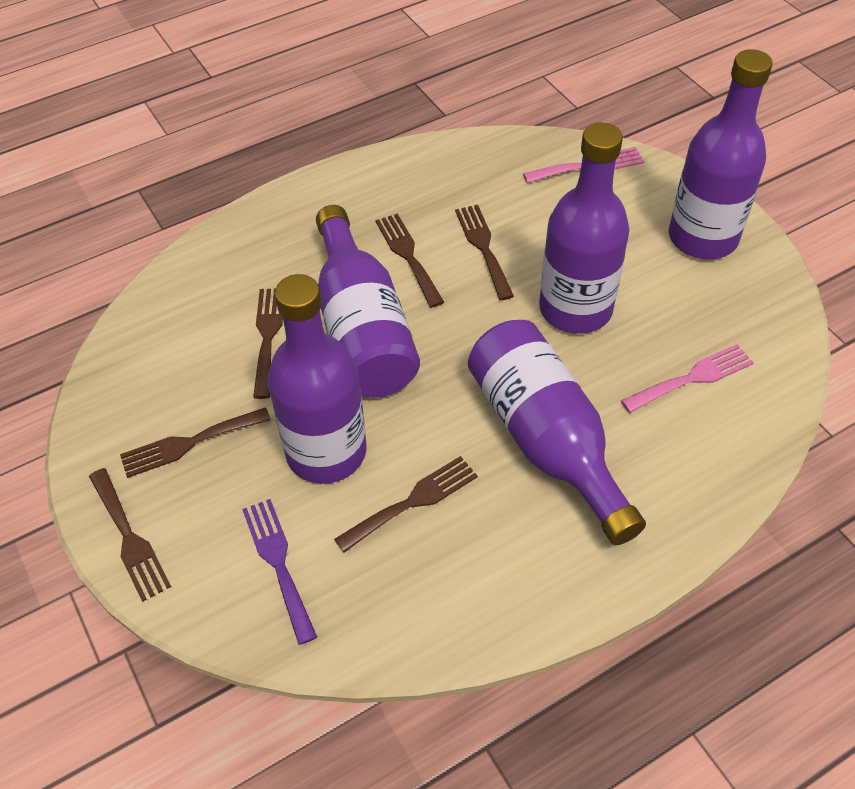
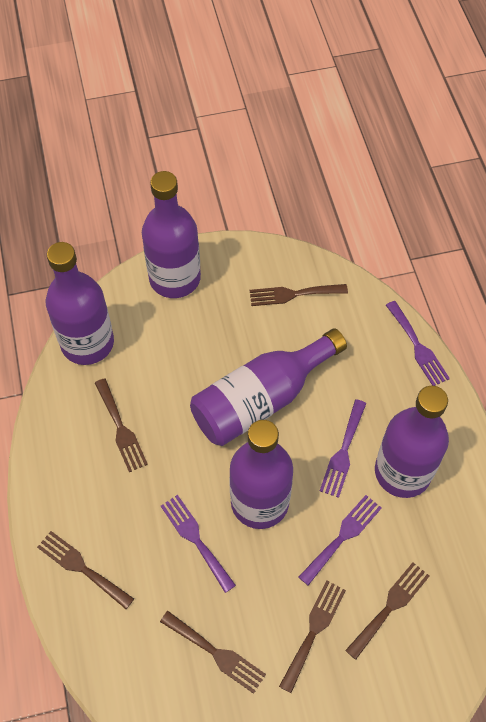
pink fork: [523,147,645,183] [621,344,754,413] = 2 -> none = 0
purple fork: [242,499,317,645] = 1 -> [161,495,236,593] [299,495,382,585] [320,399,366,498] [386,301,450,386] = 4

